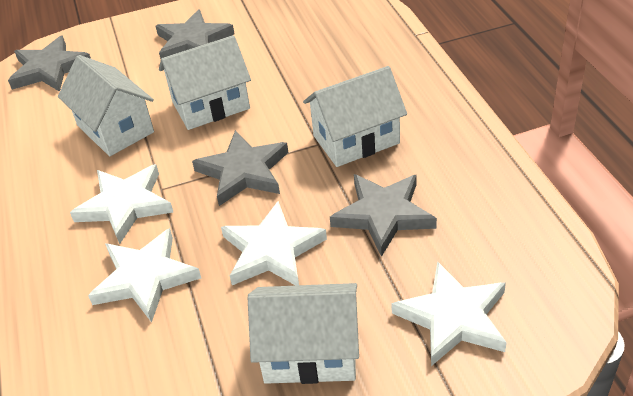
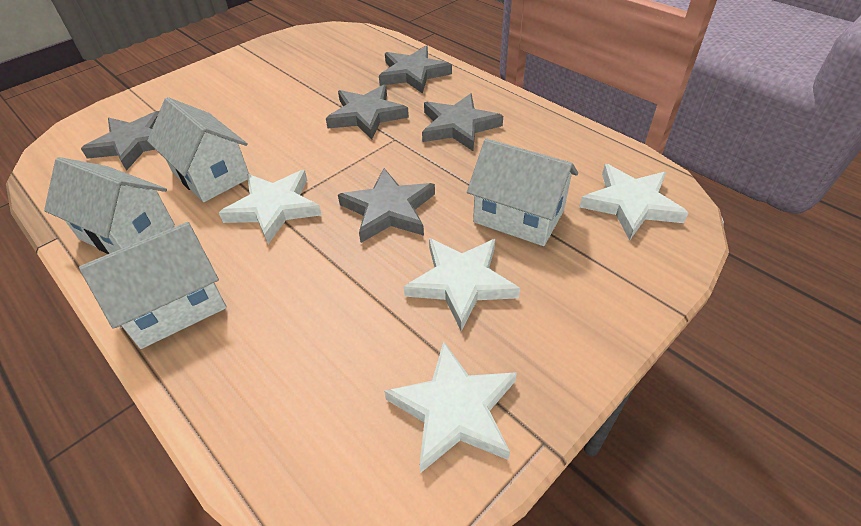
grey star: [8,35,91,92] [156,9,234,59] [192,130,288,206] [330,174,437,257] = 4 -> [81,111,159,171] [326,85,409,140] [338,168,435,243] [379,46,452,94] [422,93,503,151] = 5

